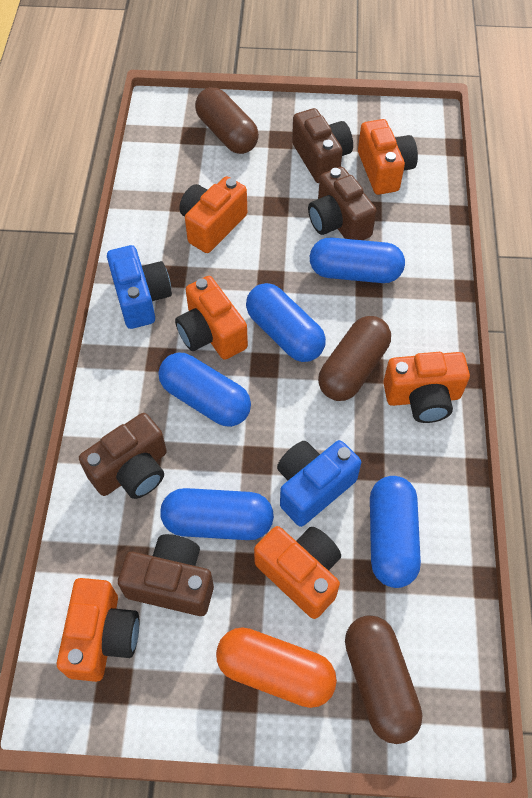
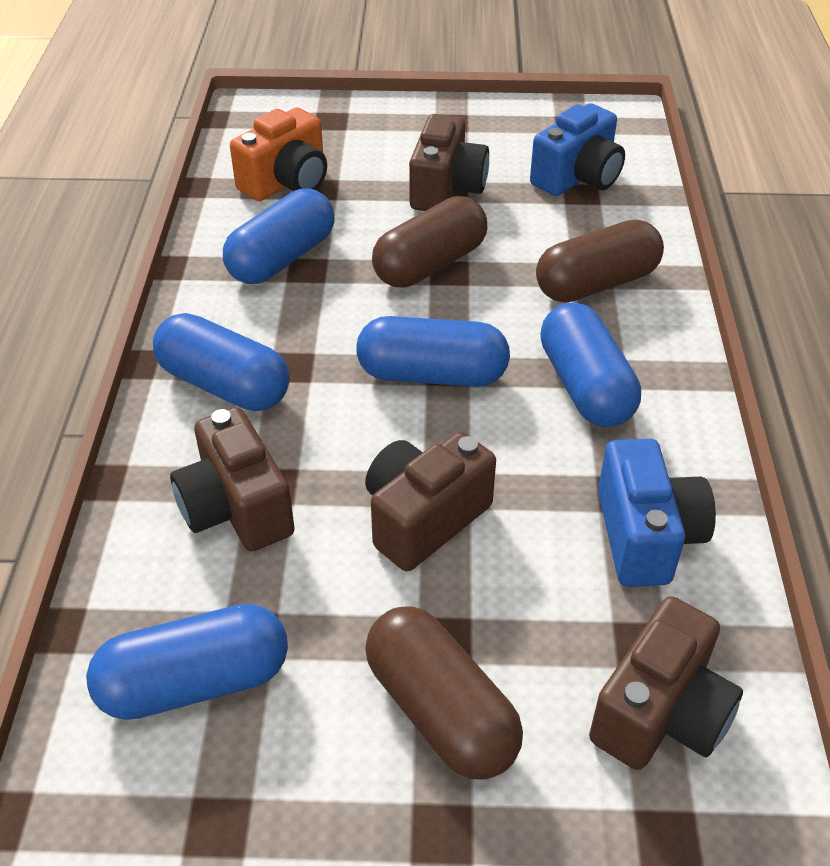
orange camera: [57,578,139,682] [175,276,248,360] [179,176,247,253] [254,526,341,619] [358,119,418,195] [383,352,470,423] = 6 -> [230,108,327,201] = 1
orange capsule: [216,627,337,708] = 1 -> none = 0

